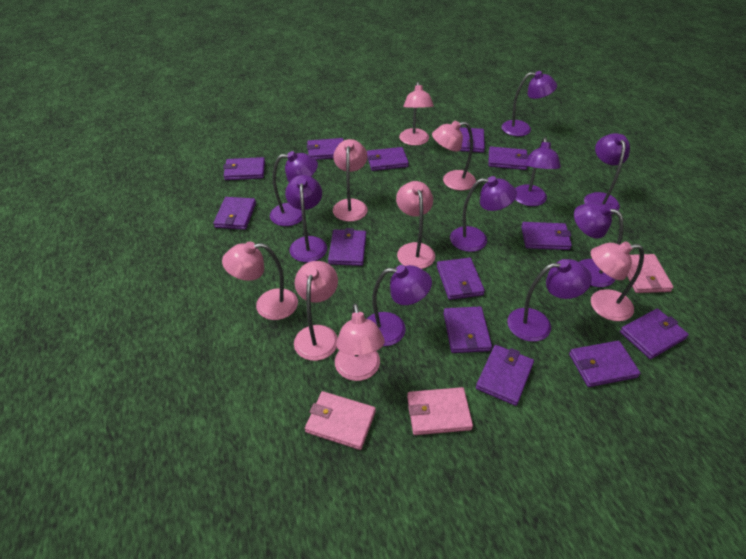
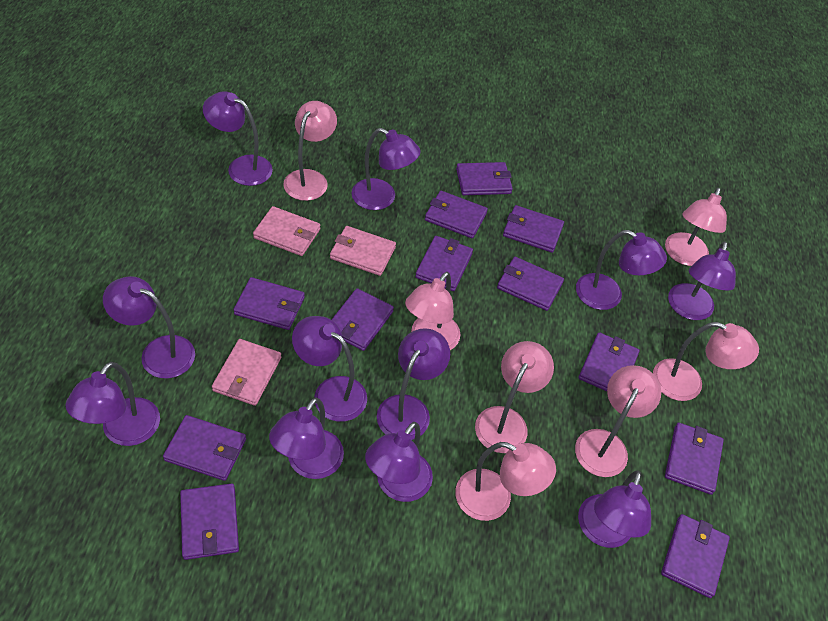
pink lamp: [222,241,298,320] [294,261,338,361] [333,139,368,222] [335,303,385,381] [396,181,435,269] [399,82,434,146] [432,121,476,191] [591,241,644,321] = 8 -> [283,101,337,201] [405,272,460,350] [455,442,556,521] [475,341,554,453] [575,365,661,477] [653,322,759,401] [665,188,727,266] = 7
purple lamp: [270,151,318,226] [285,175,327,262] [367,265,432,346] [450,176,517,252] [501,71,557,136] [507,259,592,342] [515,137,561,206] [574,202,624,287] [584,133,630,214] = 9 -> [65,362,160,446] [103,276,195,379] [203,91,273,186] [269,397,344,479] [292,316,367,422] [351,128,421,210] [365,422,433,502] [377,328,450,440] [576,230,667,310] [578,471,651,548] [668,242,736,320] = 11
purple wallet: [213,197,256,230] [223,157,265,180] [307,138,344,160] [328,228,366,266] [367,147,409,171] [437,258,485,300] [444,307,492,353] [459,127,485,153] [476,345,534,406] [488,147,529,170] [521,222,572,250] [569,341,640,387] [620,308,689,359] = 13 -> [163,415,246,481] [180,483,239,560] [233,277,305,330] [332,288,394,351] [415,236,473,291] [425,191,488,238] [456,162,513,195] [497,257,564,311] [503,205,564,253] [579,332,639,391] [661,514,730,598] [665,422,724,495] = 12

